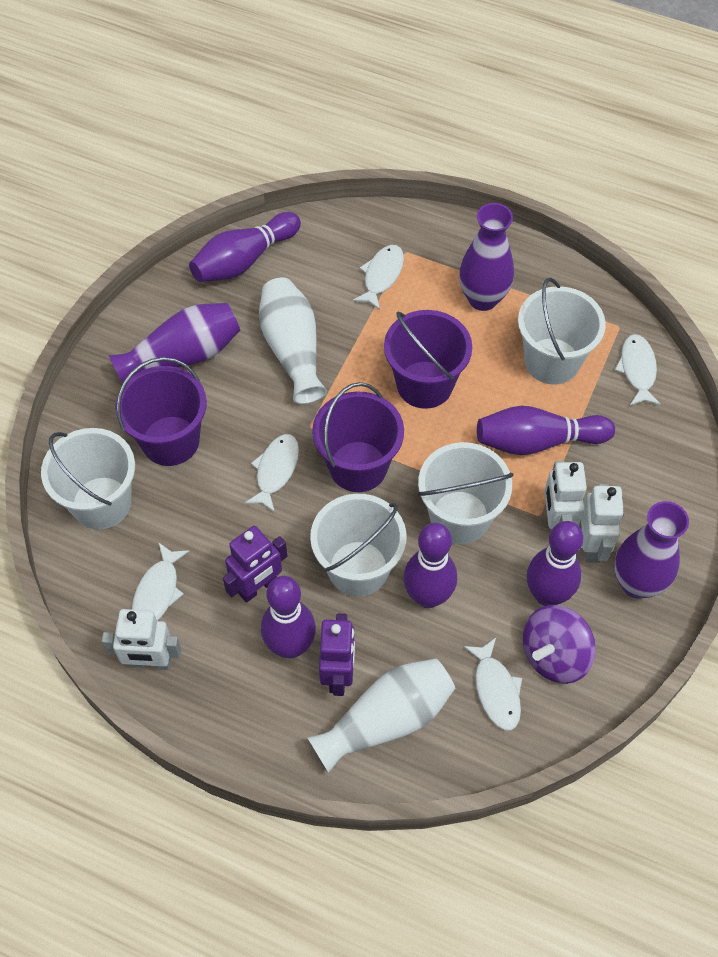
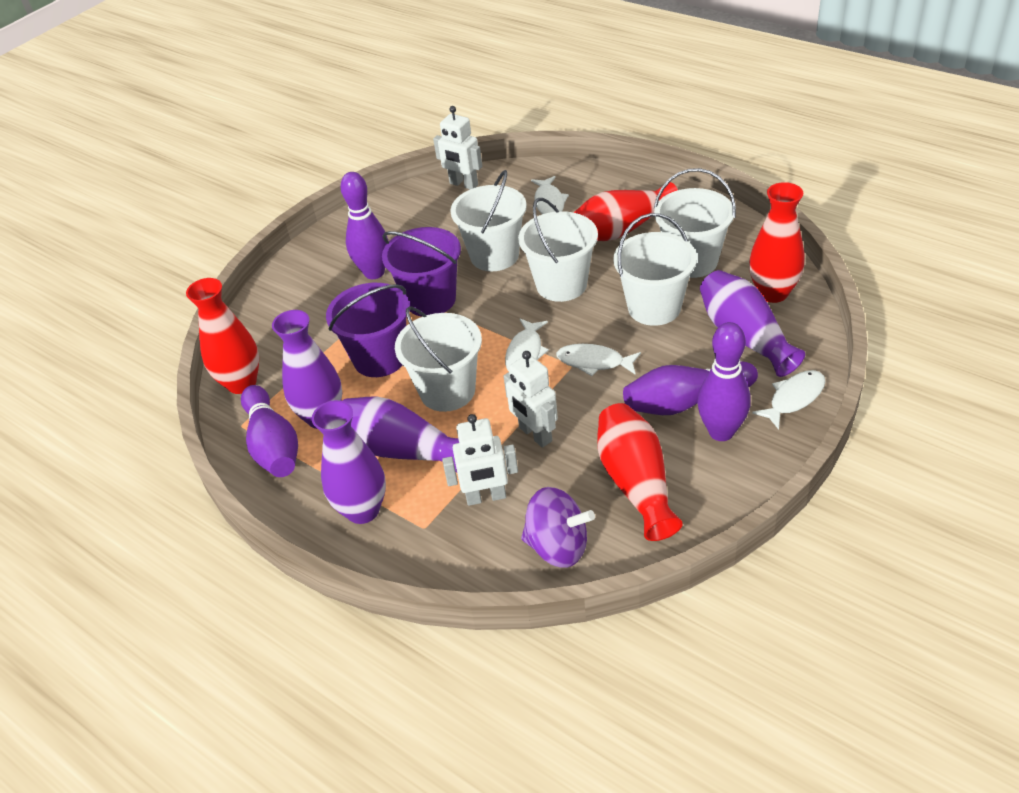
purple bowling pin: [189,212,301,282] [261,576,316,658] [403,523,457,608] [477,406,615,455] [527,521,583,606] = 5 -> [241,385,298,477] [341,172,388,279] [623,361,758,415] [697,322,751,441] = 4
purple bucket: [115,357,207,466] [312,382,404,492] [384,310,472,409] = 3 -> [326,283,409,377] [382,227,461,317] = 2
purple robot: [223,526,287,603] [319,614,355,696] = 2 -> none = 0
purple vase: [109,303,240,383] [459,203,514,311] [614,501,689,599] = 3 -> [272,310,342,429] [312,400,386,524] [342,397,459,472] [700,270,805,377] = 4
red vase: none = 0 -> [186,278,259,394] [573,182,678,241] [597,403,683,541] [749,182,804,303] = 4
white bucket: [41,428,135,530] [310,494,407,597] [418,442,514,544] [518,278,606,385] = 4 -> [395,306,482,412] [450,170,527,271] [518,198,598,302] [613,213,697,326] [654,168,736,278] = 5
white fish: [132,542,190,621] [244,434,299,513] [353,245,404,310] [463,638,522,731] [615,334,661,406] = 5 -> [505,319,549,371] [531,176,569,214] [556,344,641,376] [752,370,825,430] = 4
white vase: [259,278,327,404] [307,658,455,773] = 2 -> none = 0

